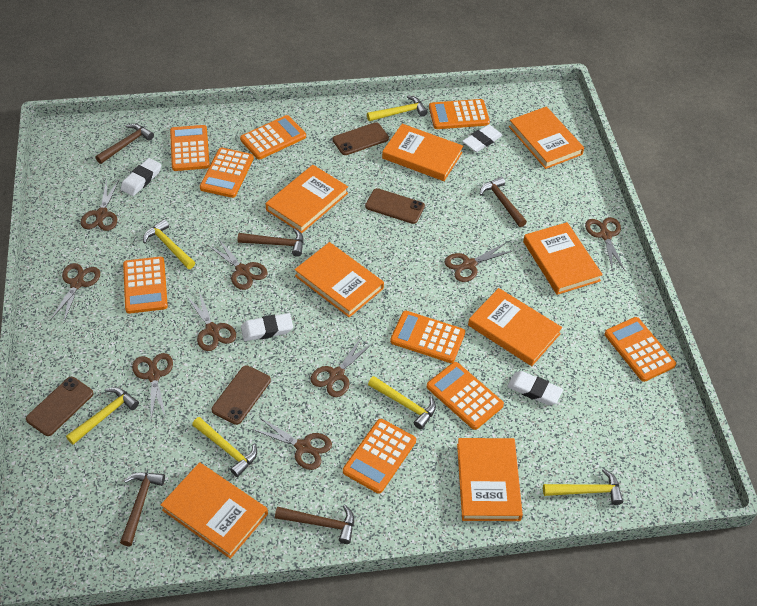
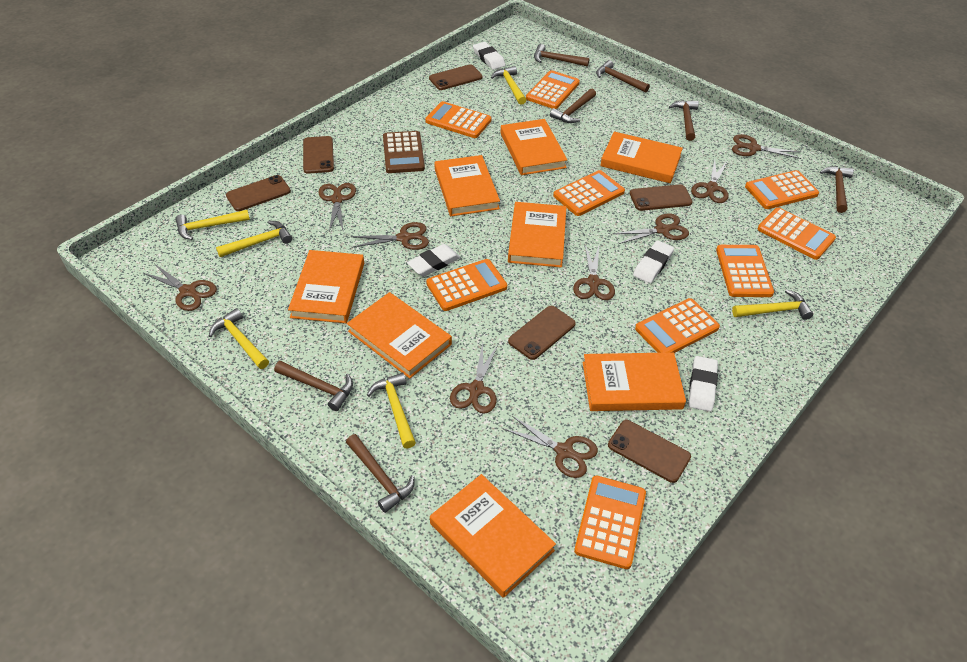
brown calculator: none = 0 -> [383,131,425,173] = 1
brown hammer: [95,124,154,164] [120,472,165,546] [238,228,304,257] [275,505,354,544] [480,177,527,227] = 5 -> [274,361,353,411] [346,434,414,513] [534,44,590,67] [550,89,596,123] [596,60,650,93] [669,100,699,141] [820,166,854,213] = 7
brown phone: [26,377,94,436] [212,365,271,425] [332,122,389,155] [365,188,425,224] = 4 -> [226,175,291,211] [303,136,334,174] [429,64,483,90] [508,306,576,360] [608,420,691,483] [629,184,693,211] = 6

